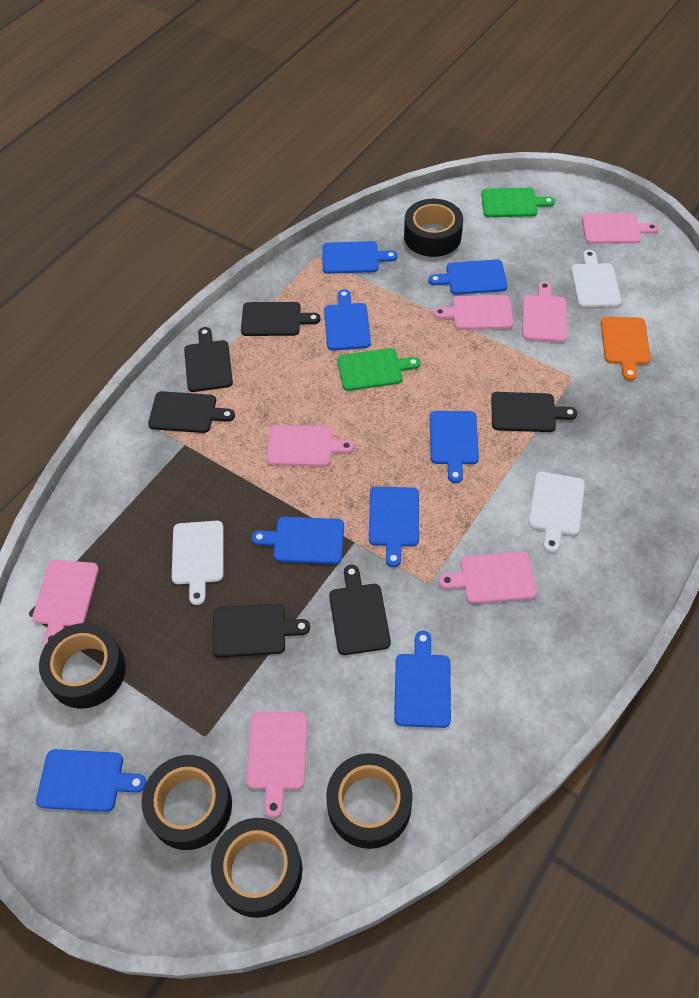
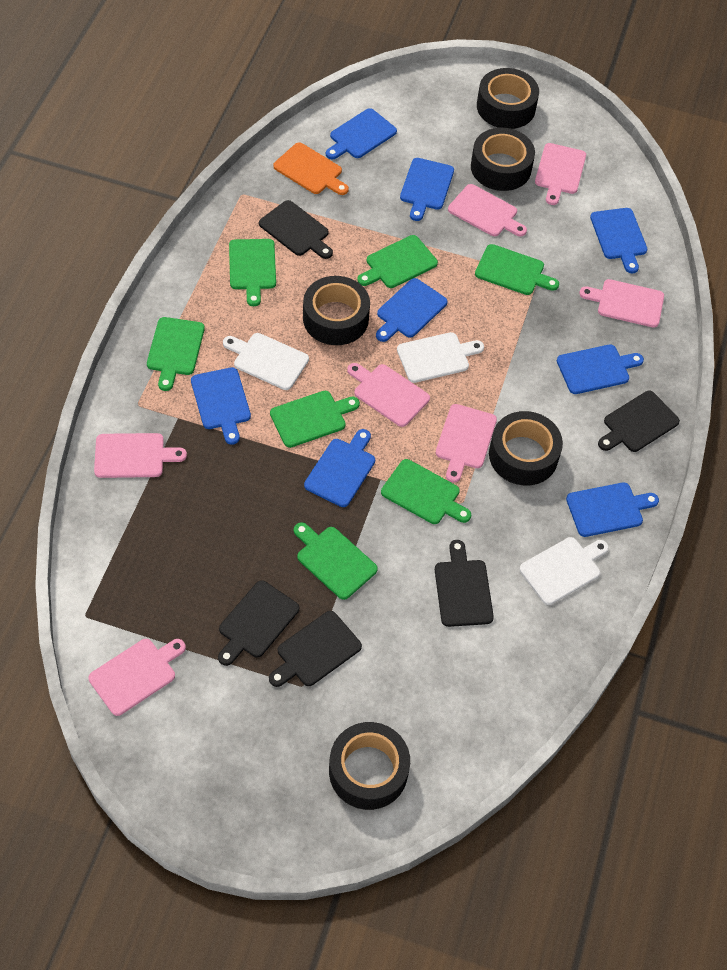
black cutting board: [148,391,235,433] [184,327,233,392] [212,604,310,658] [241,302,320,336] [329,565,391,655] [491,392,577,432] = 6 -> [218,580,299,666] [259,200,333,259] [269,611,362,687] [435,540,494,627] [598,391,680,452] = 5
green cutting board: [337,348,420,391] [481,188,555,217] = 2 -> [147,317,205,391] [229,239,276,306] [270,391,360,448] [294,522,378,600] [357,235,438,288] [381,459,471,524] [475,244,559,295] = 7

